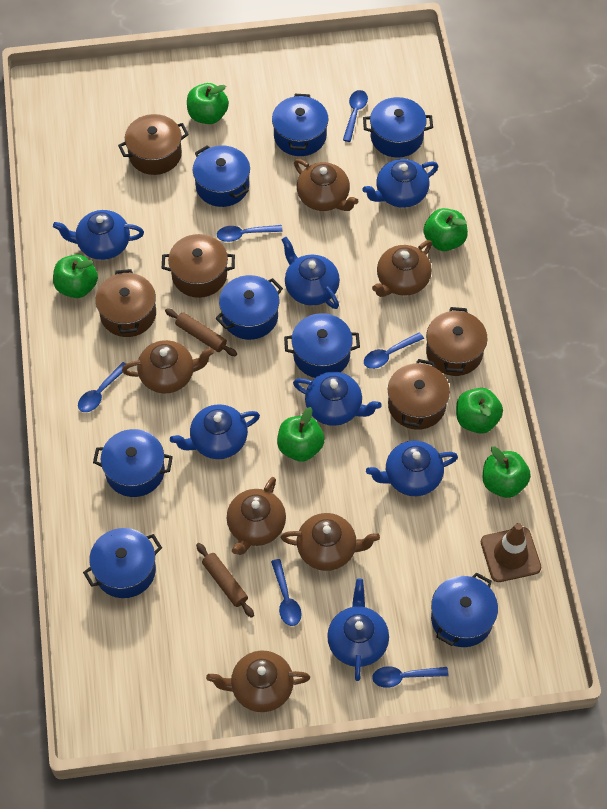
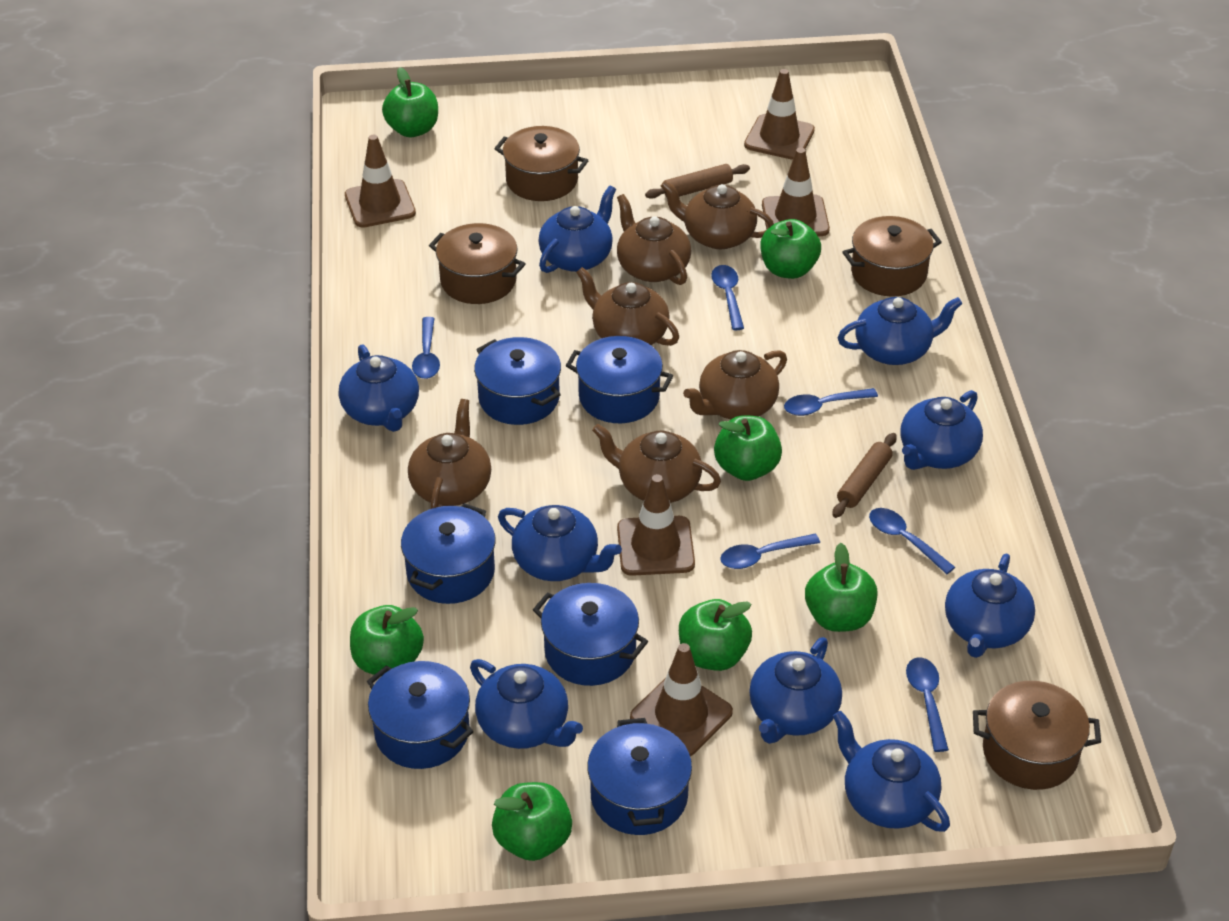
blue pot: [83,528,162,598] [93,429,173,497] [193,145,250,207] [215,275,283,340] [272,94,328,156] [284,313,360,378] [363,97,433,158] [431,572,498,647] = 8 -> [367,661,473,769] [401,503,496,604] [474,337,561,425] [533,583,648,686] [566,336,673,423] [587,718,692,835] = 6
blue teapot: [53,210,144,260] [170,404,260,459] [281,237,340,309] [293,372,382,426] [327,579,389,681] [362,159,438,208] [366,441,458,496] = 7 -> [339,344,419,432] [470,659,583,749] [498,505,622,581] [538,185,616,273] [749,637,842,744] [833,711,950,832] [837,297,963,365] [900,390,983,470] [945,554,1035,658] = 9
brown pot: [95,269,156,337] [118,114,189,175] [162,234,235,298] [388,359,450,430] [426,307,488,376] = 5 -> [429,223,526,304] [494,126,589,201] [843,216,942,297] [973,681,1101,790] = 4
brown traffic cone: [481,523,541,582] = 1 -> [345,135,416,228] [617,474,695,576] [630,643,733,756] [744,69,815,160] [762,148,830,236] = 5
green apple: [53,255,98,298] [187,83,229,124] [277,407,325,462] [424,208,468,251] [456,388,503,434] [483,446,531,498] = 6 -> [350,605,424,675] [382,67,438,137] [492,782,572,861] [679,599,752,671] [714,415,782,481] [761,219,821,279] [805,543,877,632] = 7

